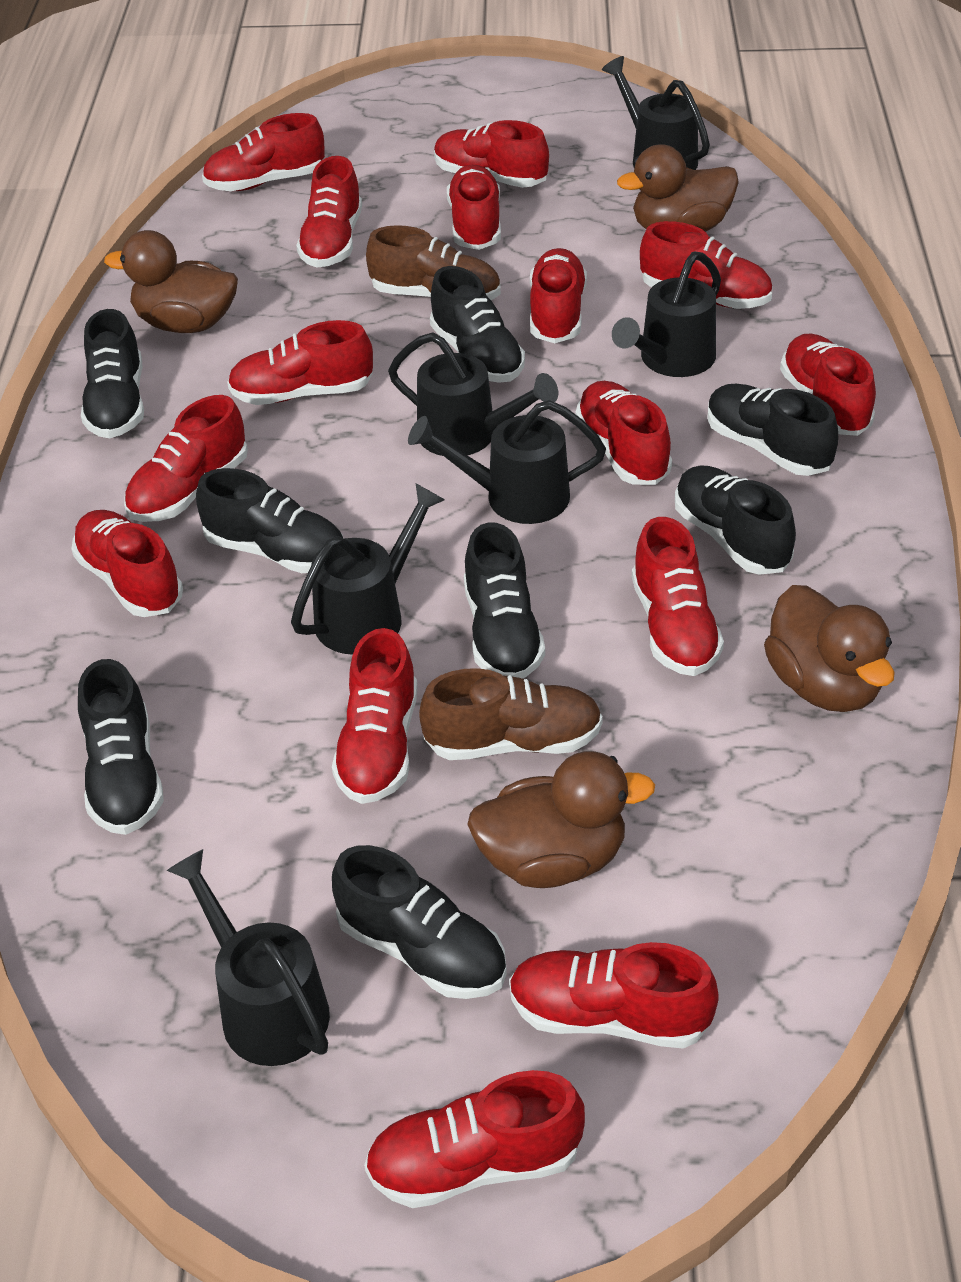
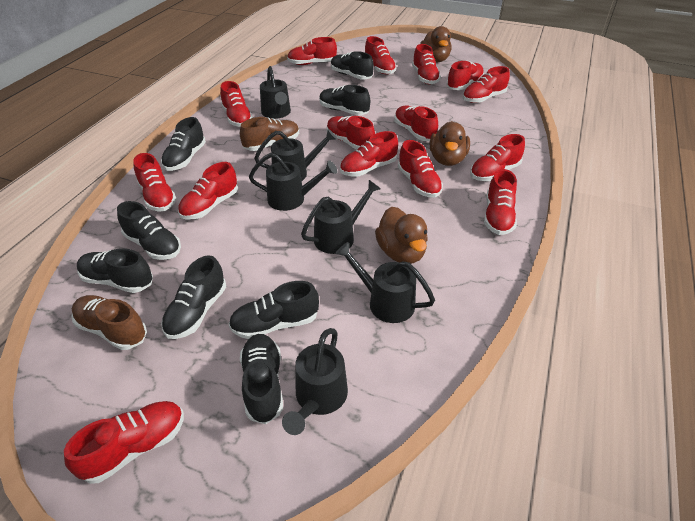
brown duck: [104,230,238,333] [467,751,655,888] [617,144,739,232] [764,585,895,712] = 4 -> [375,207,428,264] [420,26,452,62] [430,121,470,166] = 3

